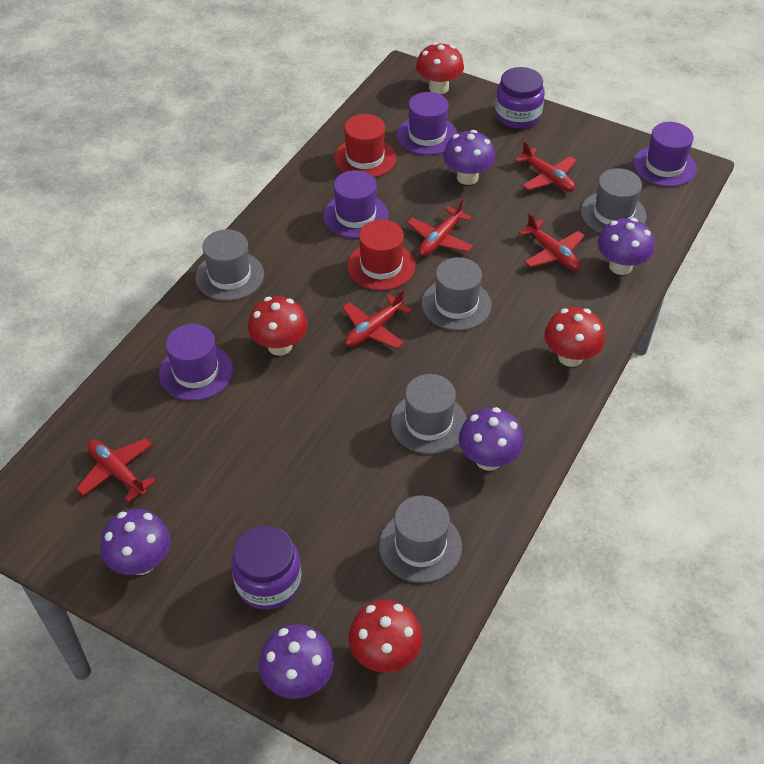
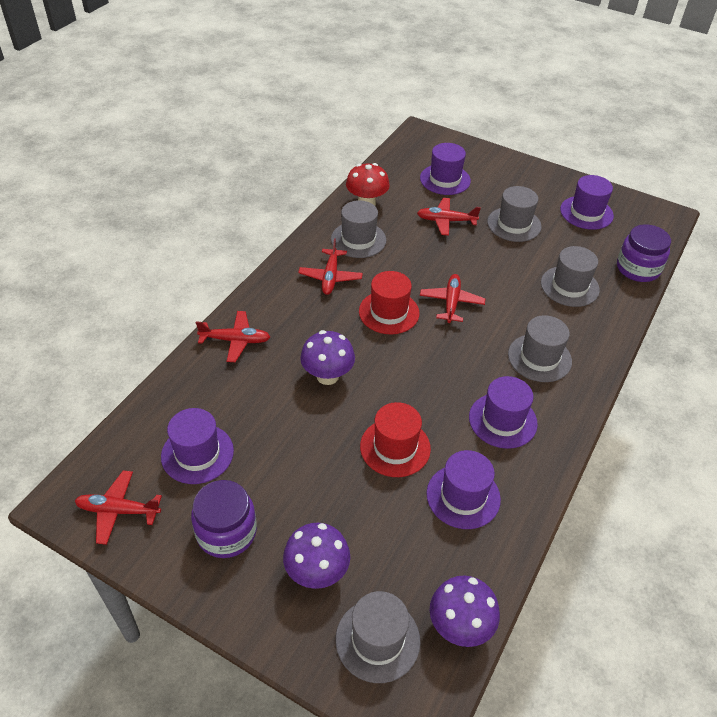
purple hat: [159,324,233,401] [323,170,388,238] [397,92,458,155] [633,122,697,187] = 4 -> [161,408,234,484] [420,143,471,195] [426,450,501,529] [469,376,538,449] [560,175,614,230] = 5
purple mushroom: [100,509,171,575] [259,624,334,699] [443,130,495,185] [459,407,524,471] [597,218,654,275] = 5 -> [283,523,350,589] [300,330,355,385] [430,576,500,647] = 3
red mushroom: [248,296,308,356] [349,600,422,672] [416,42,464,94] [545,307,605,367] = 4 -> [346,163,390,206] = 1

